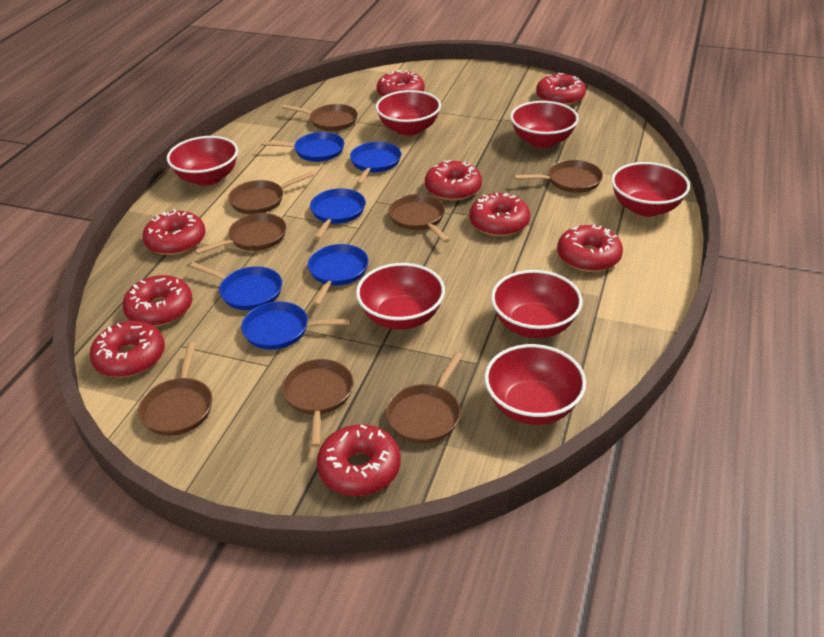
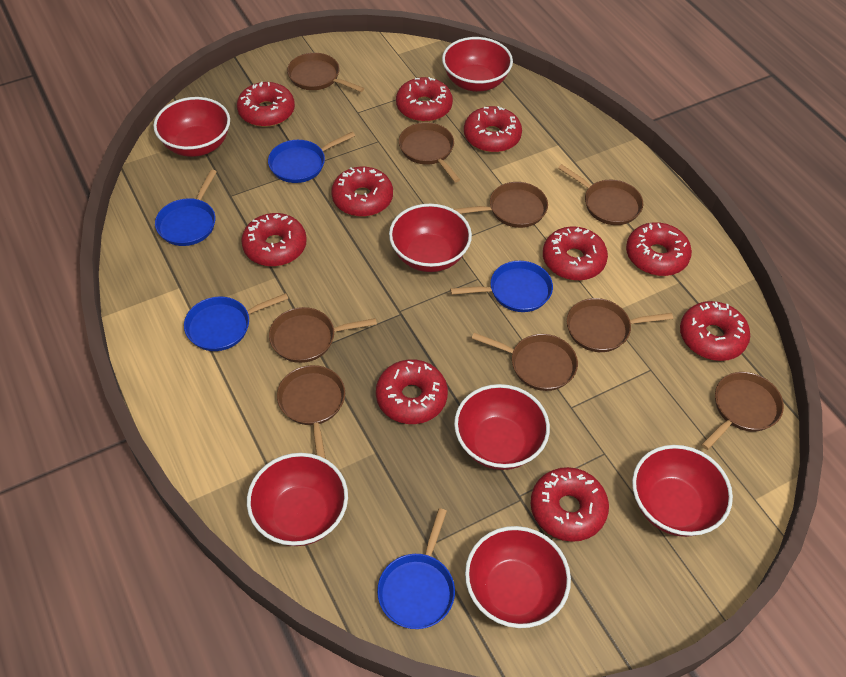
blue pan: [190,262,282,310] [241,301,351,350] [261,132,344,162] [308,244,369,306] [310,188,366,240] [350,142,401,185] = 6 -> [155,170,217,246] [184,293,288,351] [268,132,355,183] [377,508,455,629] [450,261,553,312] = 5
brown pan: [138,342,213,436] [195,213,286,254] [228,172,314,214] [281,359,354,447] [282,104,358,131] [386,352,463,444] [389,194,450,243] [514,160,603,193] = 8 -> [269,307,377,363] [277,365,345,459] [287,53,364,92] [399,122,460,182] [454,182,548,228] [471,333,578,391] [558,164,643,225] [567,298,673,352] [701,372,784,450] = 9
red donut: [90,321,165,378] [122,275,193,327] [142,209,206,255] [317,424,401,496] [377,70,425,97] [425,160,482,201] [469,193,530,237] [536,73,586,106] [557,224,623,272] = 9 -> [237,81,295,127] [241,213,307,267] [331,167,393,217] [376,359,448,424] [396,77,453,122] [464,106,522,153] [531,467,609,542] [543,226,608,281] [626,222,692,276] [680,301,750,361] = 10

